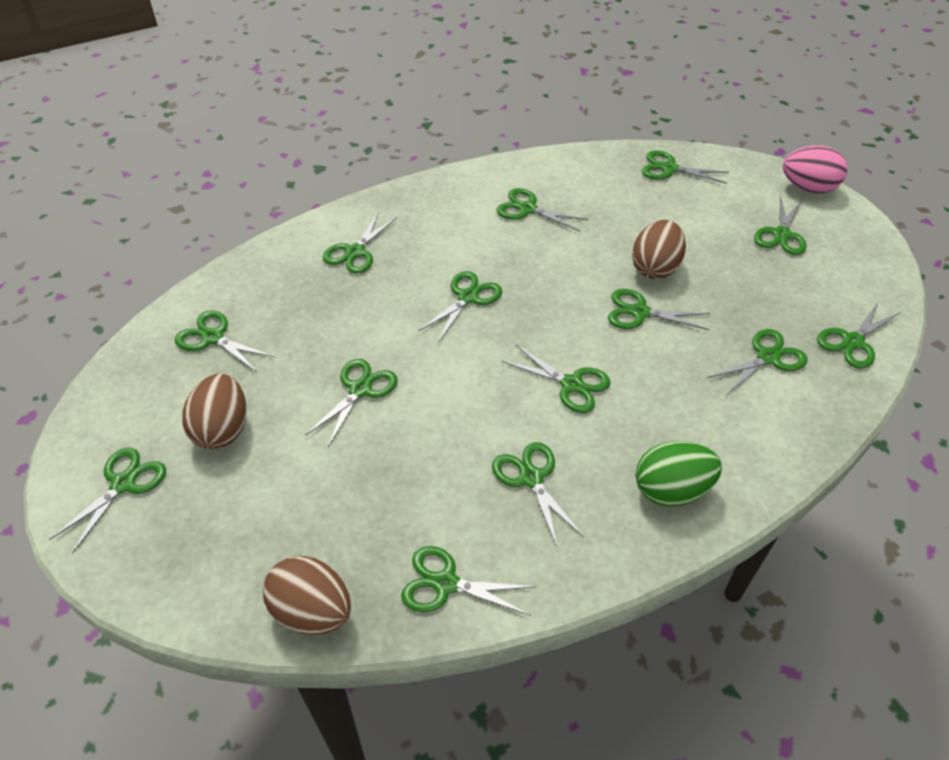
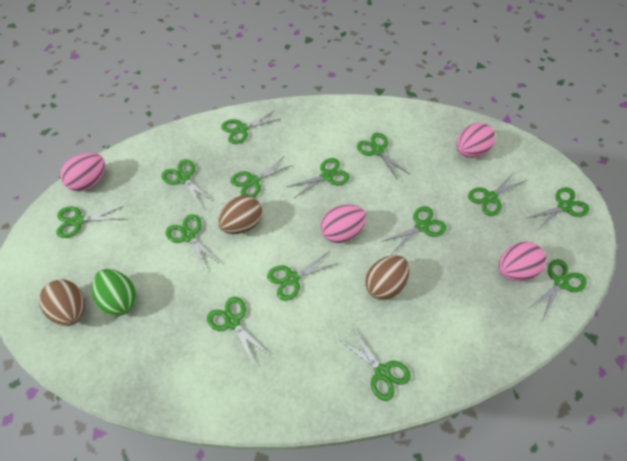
pink egg: [783,145,847,193] = 1 -> [60,153,105,191] [321,205,366,243] [456,123,495,158] [499,242,546,281] = 4

